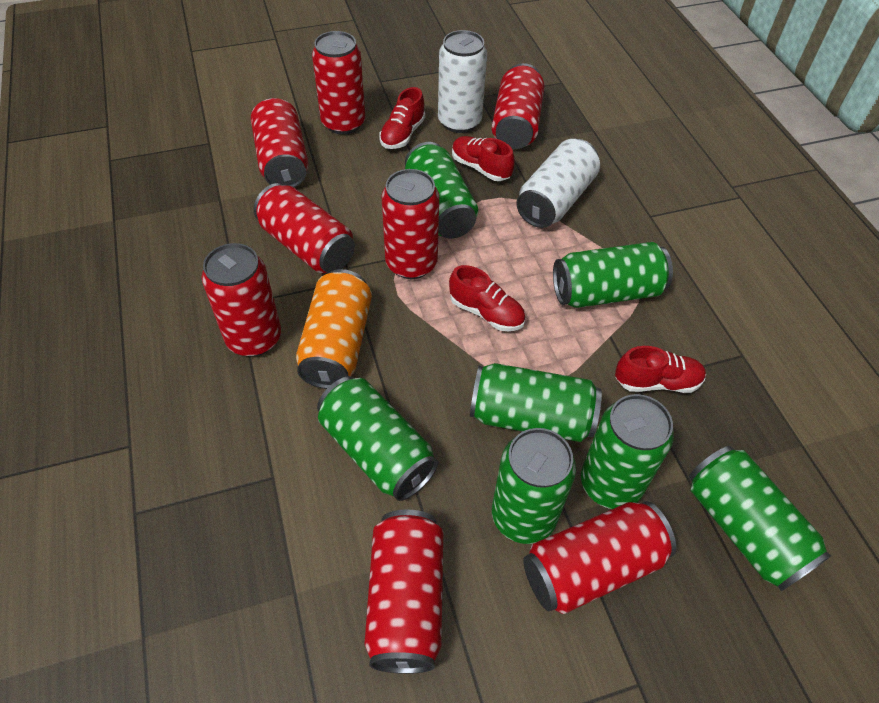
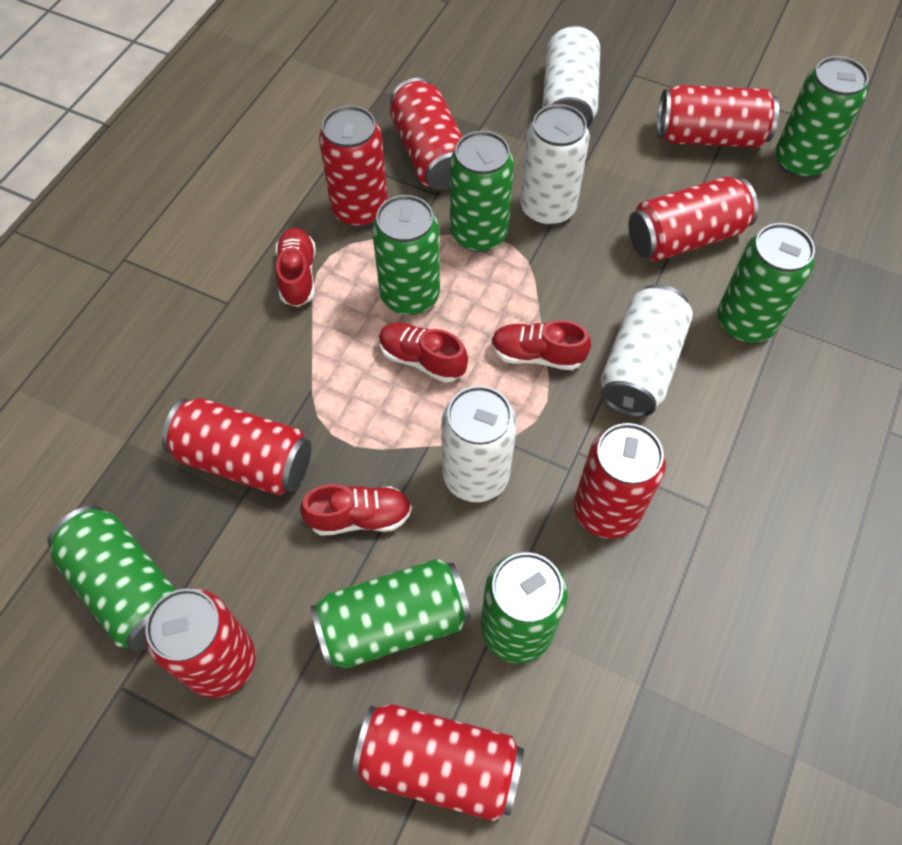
orange can: [296,269,372,389] = 1 -> none = 0
white can: [438,30,487,133] [516,139,600,228] = 2 -> [441,386,517,502] [520,104,590,226] [542,25,600,128] [601,284,693,417] = 4

